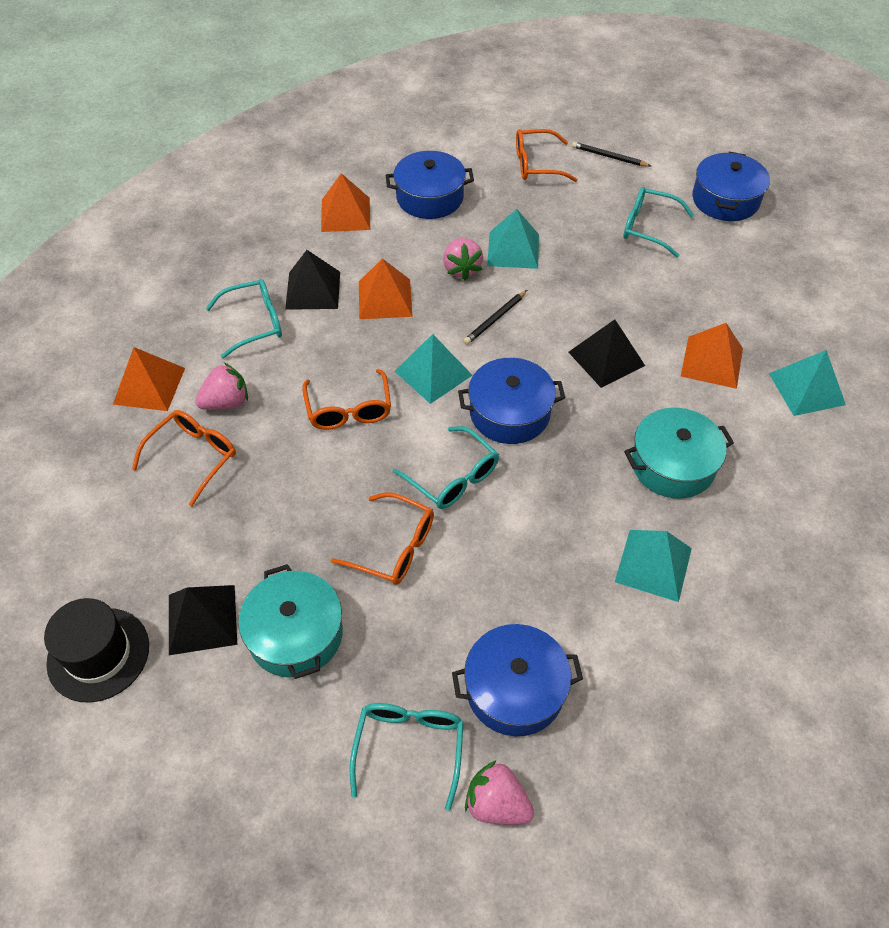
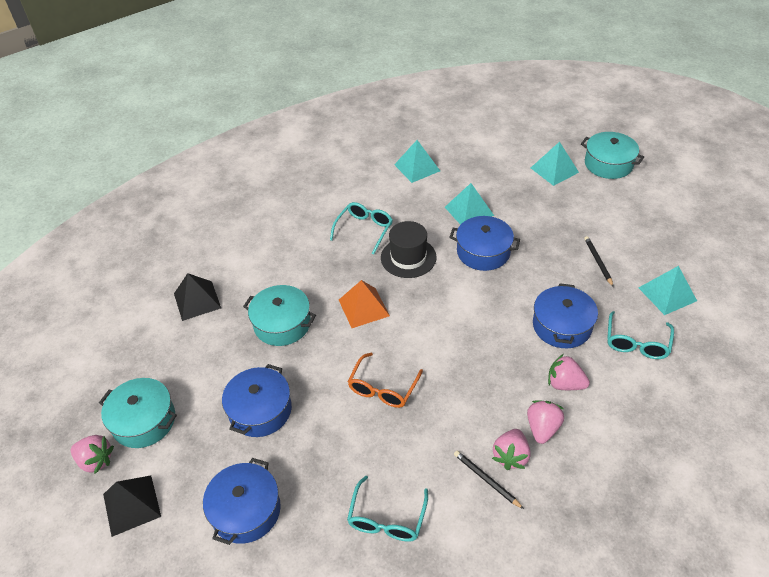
black pyramid: [169,585,237,655] [285,250,340,310] [568,319,645,388] = 3 -> [103,476,161,537] [174,273,221,321] = 2
orange glasses: [132,410,236,507] [302,369,391,430] [331,492,434,585] [516,129,578,182] = 4 -> [348,353,423,408] = 1
orange pyramid: [113,347,185,411] [321,173,370,232] [359,259,412,319] [681,323,743,389] = 4 -> [339,280,390,328] = 1
pink strawberry: [195,362,248,410] [443,238,483,281] [465,760,534,825] = 3 -> [71,435,114,474] [492,429,530,470] [527,400,564,444] [548,354,590,390] = 4
turquoise glasses: [206,279,282,358] [350,703,464,811] [393,426,499,509] [623,187,694,258] = 4 -> [330,202,393,255] [347,476,428,542] [607,311,674,359] = 3
turquoise pot: [238,564,343,679] [624,408,734,499] = 2 -> [99,378,177,448] [243,285,316,346] [581,132,644,179] = 3

